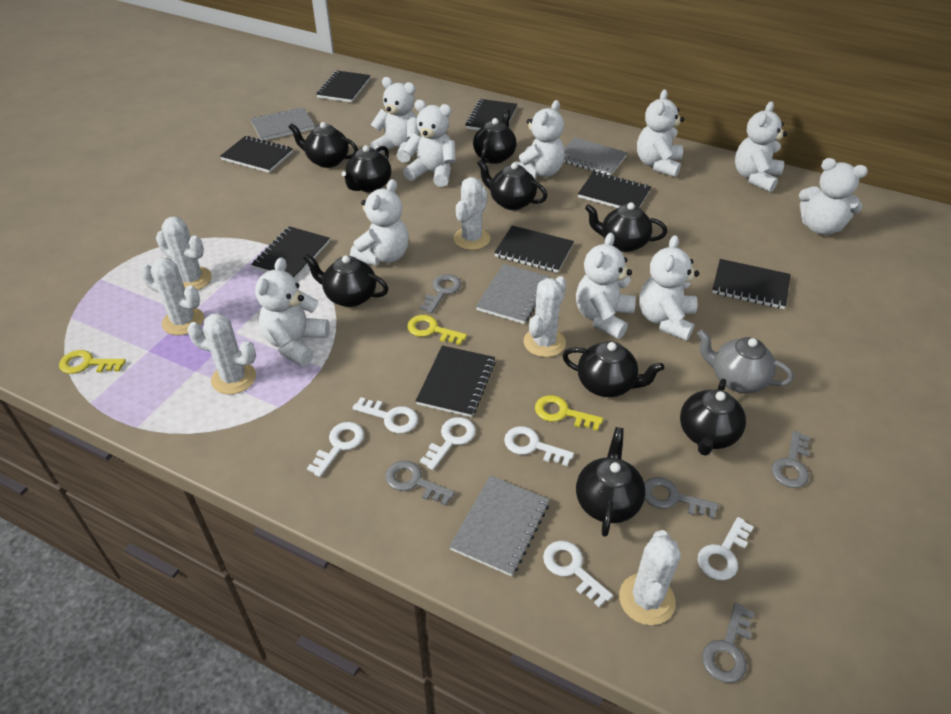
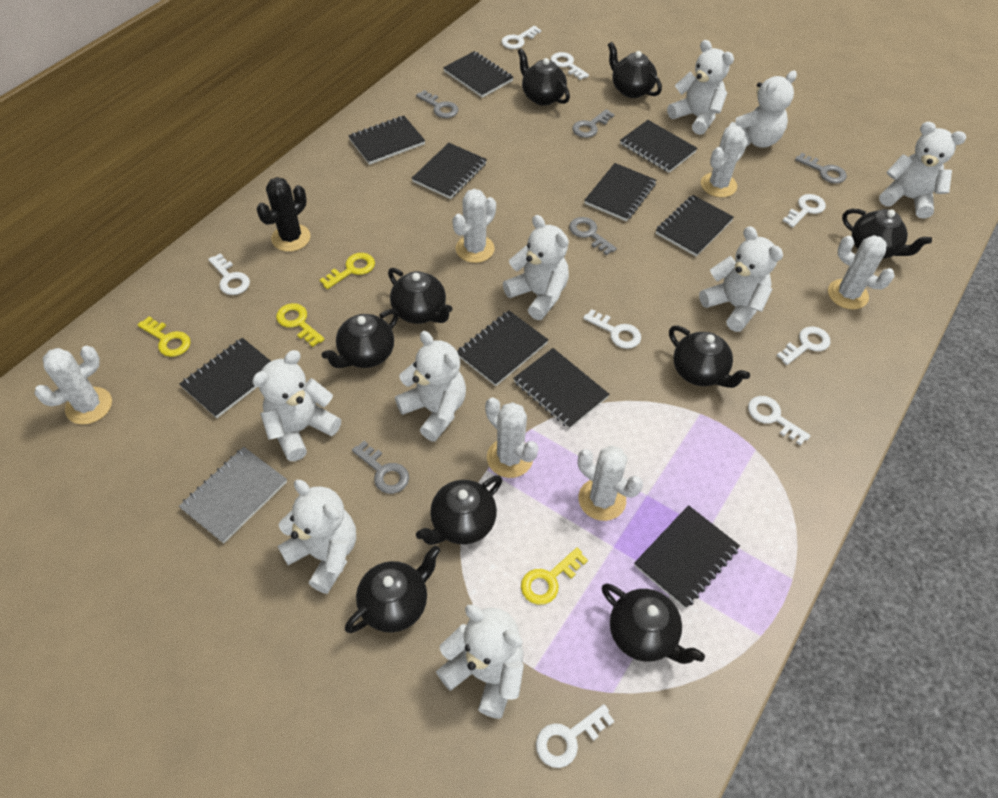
black cactus: none = 0 -> [257,177,311,252] = 1
black notebook: [220,136,293,173] [251,226,330,279] [316,70,371,102] [416,345,495,417] [465,99,517,130] [494,225,574,273] [578,171,651,208] [712,259,791,309] = 8 -> [180,338,271,418] [348,116,425,165] [412,143,487,199] [443,51,514,98] [457,310,548,386] [513,348,609,429] [584,163,656,221] [620,120,698,173] [634,505,740,608] [656,195,734,257] = 10
grey notebook: [250,107,315,140] [449,476,550,576] [476,264,550,324] [564,137,627,175] = 4 -> [179,447,287,543] = 1
grey teapot: [697,330,794,393] = 1 -> none = 0
white key: [307,422,364,477] [352,397,418,433] [420,417,476,470] [504,426,574,466] [543,541,613,607] [698,517,754,580] = 6 -> [208,253,250,295] [502,26,541,49] [536,704,615,768] [551,52,589,80] [583,309,641,349] [748,396,811,446] [777,327,830,365] [783,194,826,227] = 8
white teddy bear: [255,257,330,366] [350,179,409,266] [370,77,419,163] [403,100,456,187] [514,100,565,179] [576,233,636,339] [637,89,684,177] [639,235,699,341] [735,101,787,192] [799,158,868,235] = 10 -> [252,350,341,461] [278,480,356,594] [395,331,466,442] [436,605,524,719] [503,215,569,320] [667,40,734,135] [699,226,783,332] [729,70,797,148] [879,122,966,219] = 9
yellow key: [59,350,126,374] [407,315,467,345] [535,395,603,431] = 3 -> [138,316,191,357] [276,303,325,347] [320,253,375,289] [521,548,588,605] = 4

